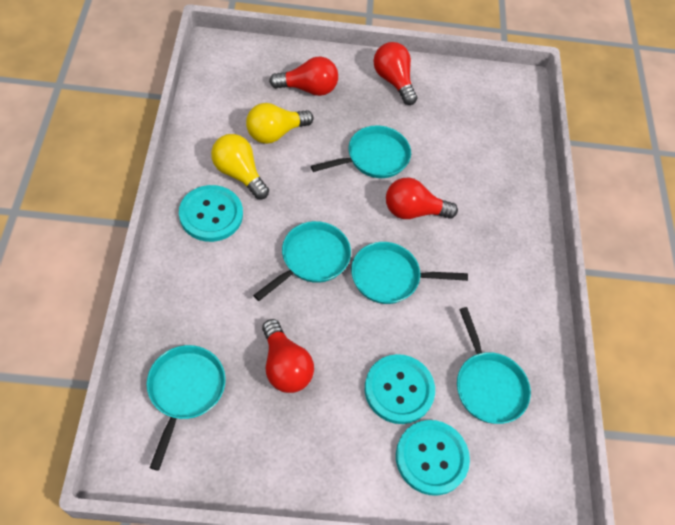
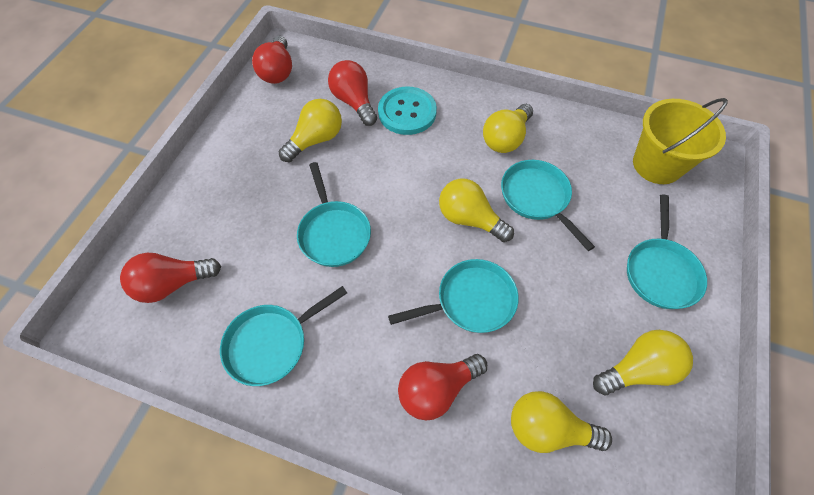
turquoise button: [179,185,243,242] [365,354,435,424] [396,420,470,496] = 3 -> [378,87,437,135] = 1
yellow bucket: none = 0 -> [633,98,728,184] = 1
yellow light bulb: [211,134,269,199] [246,103,313,144] = 2 -> [279,99,342,162] [439,179,514,242] [483,104,533,153] [511,391,612,453] [593,330,693,395] = 5

